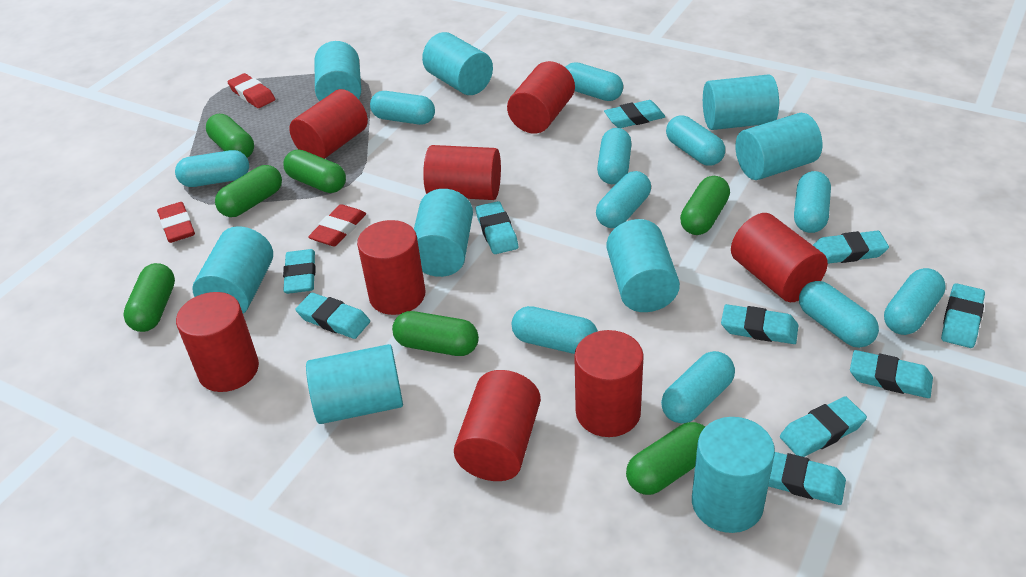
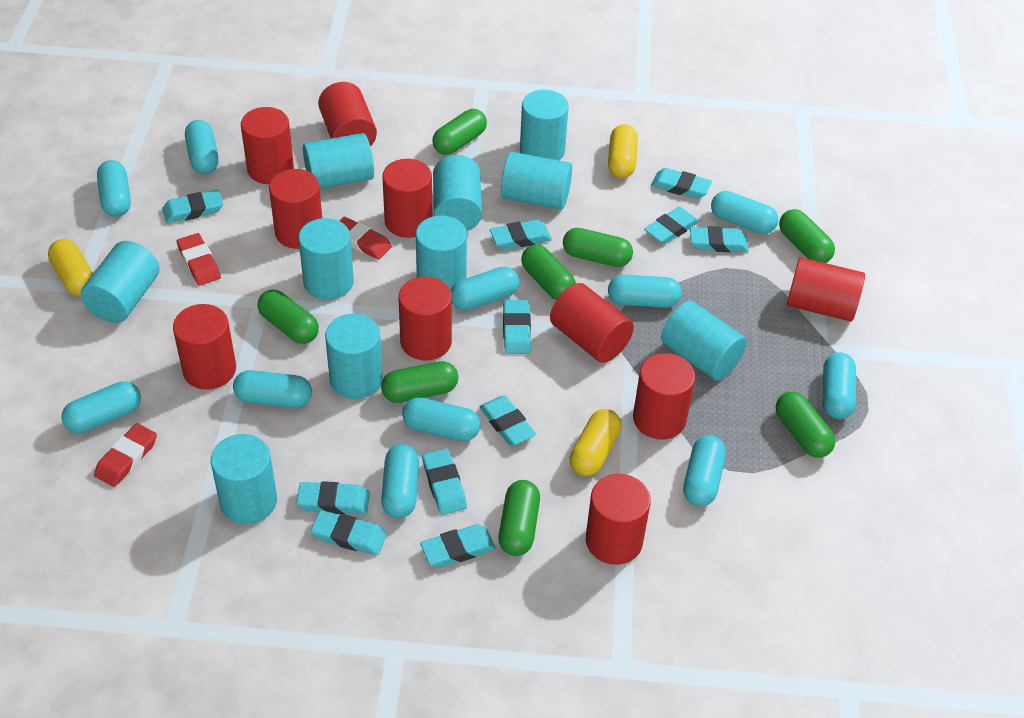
green capsule: [123,263,175,332] [206,114,254,158] [215,165,282,217] [283,149,346,193] [392,311,479,356] [626,422,705,495] [680,176,730,235] = 7 -> [257,290,319,344] [381,361,458,403] [432,109,487,155] [499,480,540,556] [521,244,576,300] [563,228,633,267] [776,392,835,458] [779,209,835,263] = 8
red cylinder: [176,292,259,392] [289,89,368,159] [357,220,425,315] [423,145,501,200] [454,370,541,481] [507,61,575,134] [574,330,644,437] [731,213,828,302] = 8 -> [173,304,236,390] [241,107,294,184] [269,169,322,249] [318,82,377,146] [382,159,432,238] [399,277,452,360] [550,283,634,363] [586,474,651,565] [633,353,695,439] [787,257,865,322] = 10
turquoise cylinder: [192,226,273,313] [306,344,403,424] [315,41,361,101] [414,189,473,277] [422,32,493,95] [606,219,680,312] [692,417,775,533] [703,74,779,130] [735,113,822,180] = 9 -> [80,241,160,323] [211,434,277,524] [298,218,354,300] [303,133,374,189] [325,314,383,399] [416,216,467,290] [433,155,482,231] [501,152,572,209] [520,90,569,161] [661,301,747,380] = 10
turquoise eraser: [283,249,316,294] [296,293,370,339] [476,201,518,254] [604,100,665,128] [721,304,798,344] [768,452,846,505] [780,396,867,457] [813,231,889,264] [850,350,933,398] [941,283,985,348] = 10 -> [162,190,223,223] [296,481,370,514] [311,510,387,555] [420,524,496,568] [422,449,467,515] [479,395,536,446] [490,220,552,250] [503,300,531,354] [644,207,699,244] [651,168,712,199] [690,226,749,252] = 11
yellow capsule: none = 0 -> [48,239,93,296] [569,409,622,476] [608,124,638,178] = 3

